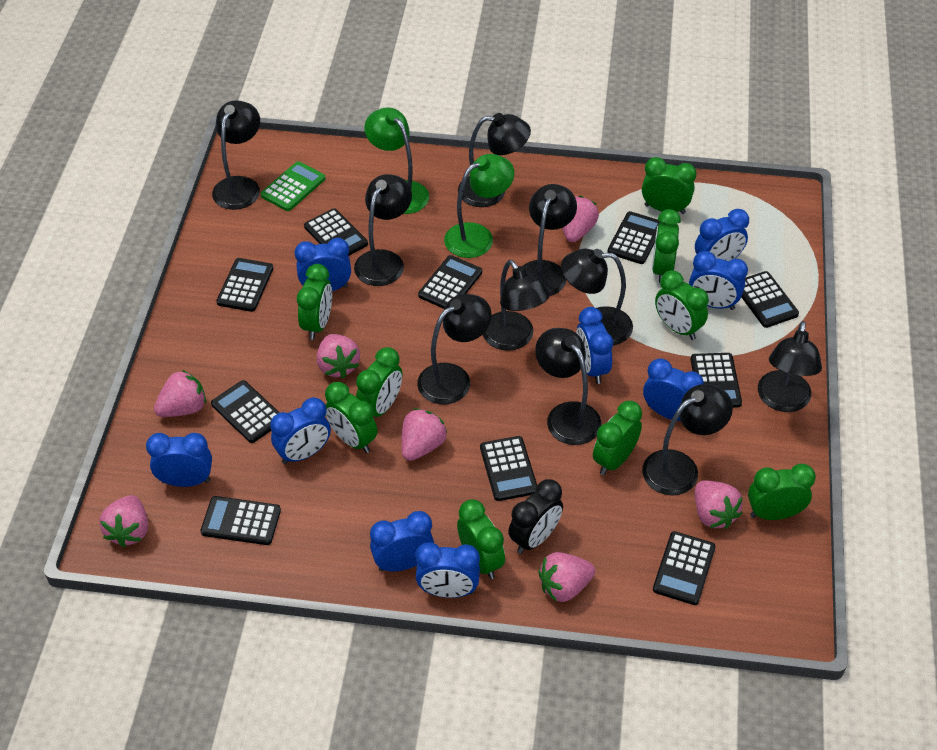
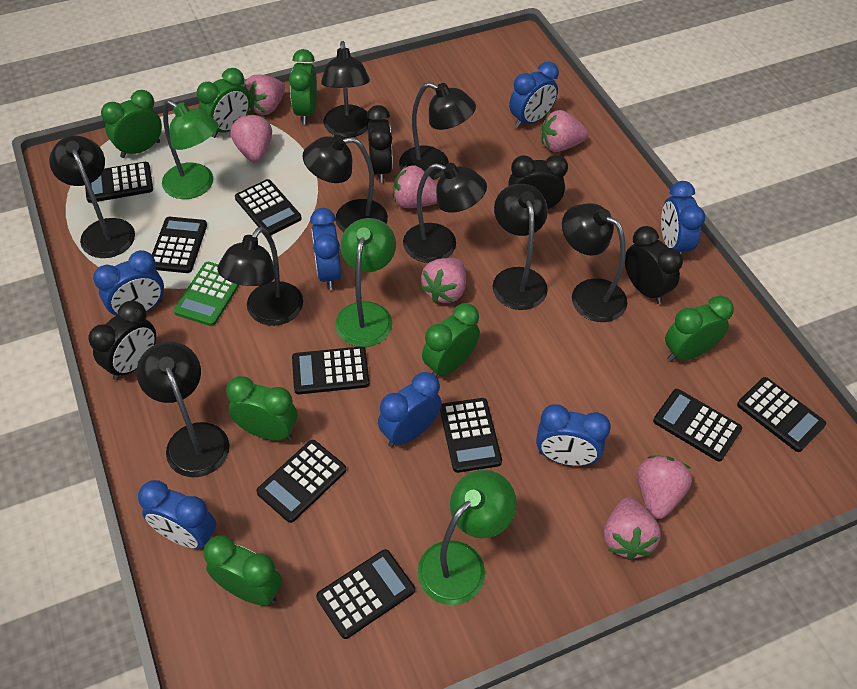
black calculator: [201,496,281,545] [211,380,280,443] [216,258,273,312] [304,208,368,256] [418,255,482,309] [480,436,537,501] [608,211,661,264] [653,531,715,605] [690,353,742,408] [741,271,799,328] = 10 -> [85,162,153,203] [152,217,207,273] [235,179,302,235] [256,440,346,523] [292,346,369,394] [316,549,415,639] [440,398,502,473] [653,389,742,462] [737,377,826,452] = 9
black clock: [508,479,563,554] = 1 -> [88,301,156,381] [367,105,393,183] [508,155,568,209] [625,226,683,304] = 4
black lamp: [212,100,260,210] [354,174,412,286] [417,294,492,404] [458,113,531,207] [483,260,550,351] [523,184,577,296] [535,328,601,445] [561,249,633,345] [642,384,733,495] [758,321,822,412] = 10 -> [49,135,135,258] [137,342,229,477] [217,227,303,326] [302,134,388,232] [321,41,372,138] [399,82,476,180] [403,163,487,263] [493,184,548,310] [562,203,627,322] = 9
blue clock: [146,433,212,487] [270,397,331,464] [295,238,351,291] [370,511,434,571] [415,542,480,598] [576,307,613,384] [643,358,704,421] [689,251,748,310] [695,209,749,261] = 9 -> [93,250,164,316] [138,480,216,549] [310,208,341,290] [378,372,442,447] [509,62,559,128] [536,404,611,466] [661,181,705,256] = 7
green clock: [297,264,332,340] [325,382,378,453] [356,347,402,417] [457,500,505,579] [593,401,642,475] [642,157,697,214] [652,209,681,283] [655,271,709,340] [748,464,816,520] = 9 -> [101,90,162,158] [197,68,250,138] [204,535,282,606] [226,376,297,441] [289,49,317,125] [422,303,480,377] [665,296,734,362] = 7
green lamp: [364,107,429,214] [444,154,514,258] = 2 -> [162,100,219,199] [335,218,396,347] [417,470,517,605] = 3

